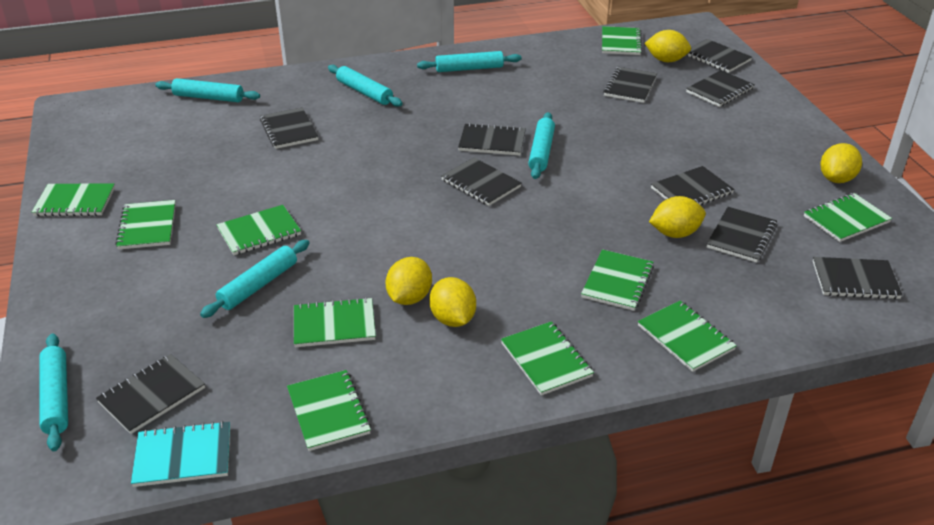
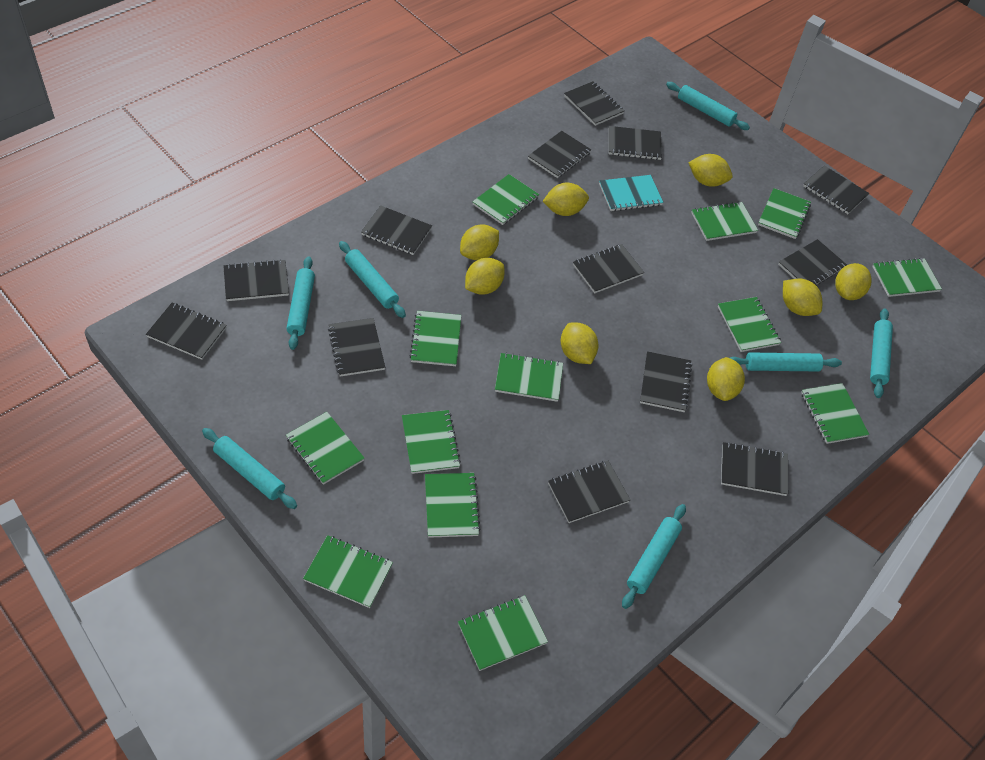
black notebook: [96,354,205,434] [260,107,318,149] [441,158,522,206] [458,123,526,156] [603,67,657,103] [651,166,734,205] [686,39,752,73] [686,70,755,107] [707,207,777,263] [813,257,903,299] = 10 -> [146,303,227,360] [223,259,289,301] [328,318,385,377] [361,205,432,255] [528,131,591,178] [548,461,630,523] [564,81,624,126] [573,244,644,293] [608,126,662,160] [640,351,692,412] [721,442,788,496] [778,239,847,286] [803,165,869,214] = 13
green notebook: [32,183,115,216] [115,200,176,250] [217,205,301,255] [287,370,371,451] [294,297,376,347] [501,321,594,396] [581,249,654,311] [602,26,643,55] [638,301,737,372] [804,193,892,242] = 10 -> [286,412,365,485] [303,535,393,608] [402,410,461,474] [409,311,461,366] [425,473,481,538] [458,595,548,671] [472,174,539,225] [495,353,563,402] [691,201,758,241] [718,297,781,352] [758,188,811,239] [801,383,869,444] [872,258,942,297] = 13
turquoise rolling pin: [39,334,68,451] [155,78,260,102] [200,240,309,318] [328,65,402,107] [417,51,521,72] [528,112,555,179] = 6 -> [202,428,297,509] [286,256,315,350] [339,241,406,318] [622,504,686,609] [666,82,750,130] [730,352,842,371] [870,308,893,398] = 7
yellow lemon: [386,257,432,305] [429,277,476,327] [645,30,691,62] [649,196,706,238] [820,143,862,183] = 5 -> [460,225,499,260] [465,258,505,295] [543,183,589,216] [561,322,598,364] [688,154,733,187] [707,357,745,401] [783,279,822,316] [835,263,872,300] = 8

